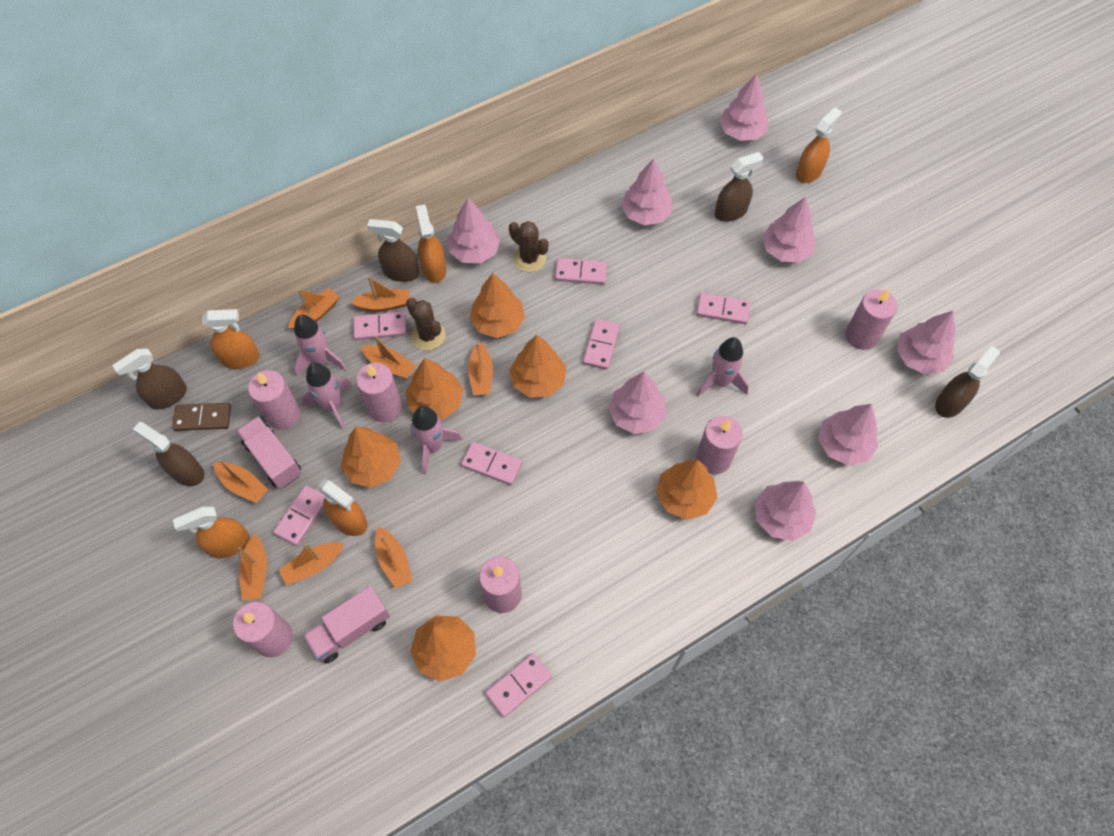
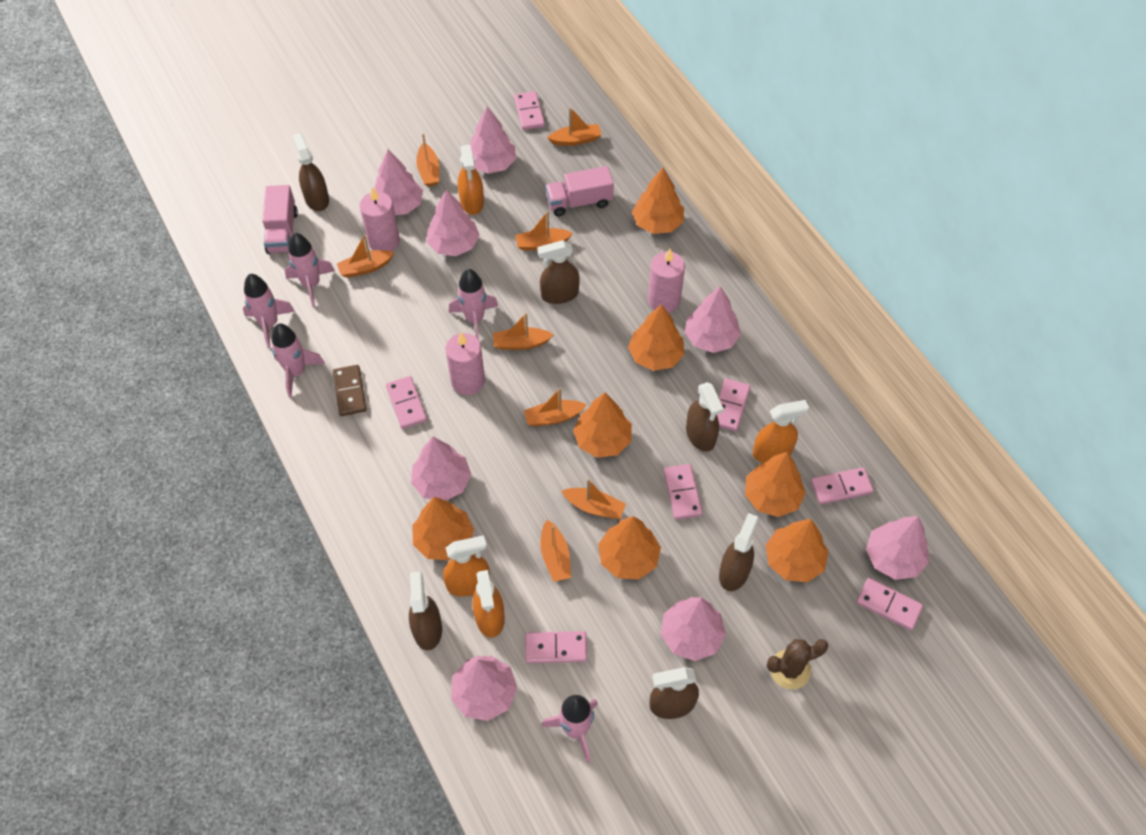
brown cactus: [406,298,446,350] [509,221,549,272] = 2 -> [767,639,828,689] = 1
brown spray bottle: [112,349,187,410] [133,422,204,486] [367,219,420,282] [715,152,763,222] [935,346,1000,418] = 5 -> [292,133,329,211] [409,572,442,650] [537,240,580,304] [649,667,699,719] [686,382,724,452] [719,513,759,591] = 6
orange spray bottle: [173,506,250,558] [202,309,260,369] [318,479,368,536] [416,205,446,283] [796,108,842,183] = 5 -> [443,535,490,597] [458,145,484,215] [472,570,505,638] [753,400,809,463] = 4
orange tree: [341,427,401,488] [405,358,463,419] [410,615,476,681] [469,273,525,338] [509,335,566,398] [656,460,717,520] = 6 -> [412,497,474,560] [573,393,632,458] [598,516,661,579] [628,304,685,371] [632,168,684,234] [745,452,806,517] [765,519,829,582] = 7
pink candle: [233,602,293,657] [248,370,301,430] [356,363,402,422] [479,557,522,613] [696,416,743,474] [845,289,897,350] = 6 -> [360,187,400,251] [445,333,485,395] [648,249,685,313] = 3
pink rocket: [293,315,347,376] [302,362,352,430] [411,406,462,474] [697,337,749,397] = 4 -> [243,274,295,348] [271,323,325,397] [285,233,335,307] [449,269,498,340] [542,695,598,763] = 5

